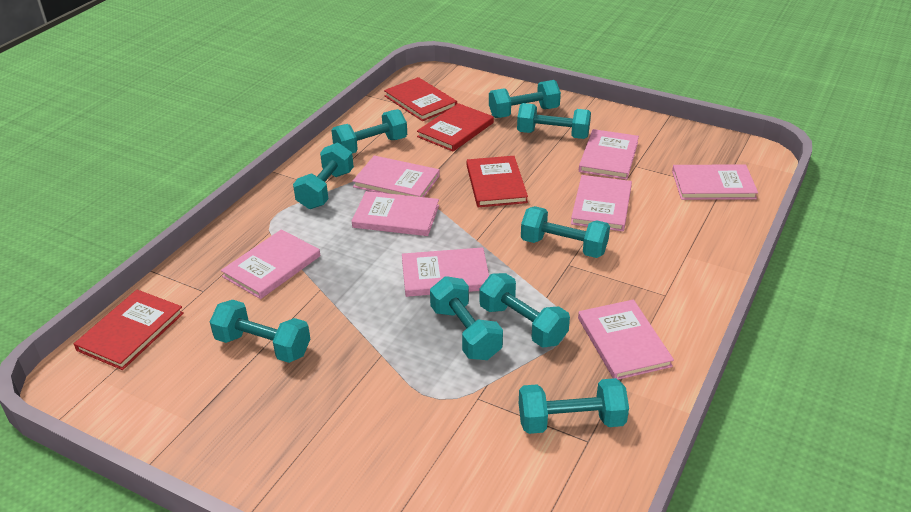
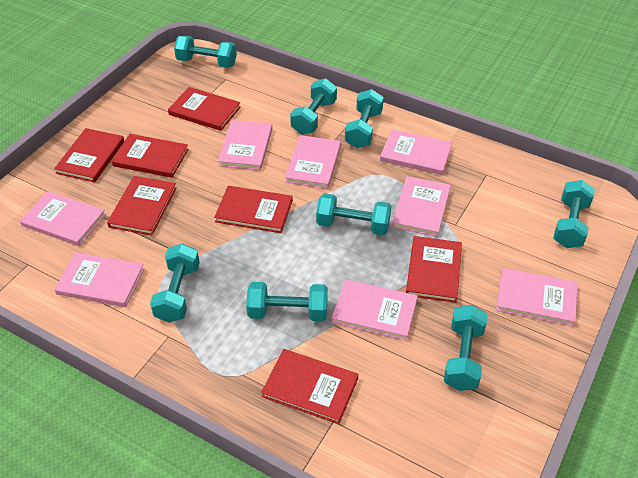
red book: [74,290,184,370] [384,77,457,121] [417,103,494,151] [467,156,528,207] = 4 -> [54,128,124,183] [107,176,177,236] [112,134,189,178] [168,87,241,131] [214,186,293,233] [261,349,358,424] [406,236,462,303] = 7
turquoise dumbbell: [210,300,310,363] [293,142,354,209] [331,109,407,153] [430,276,503,360] [480,273,570,348] [489,80,561,118] [517,103,591,139] [519,378,629,434] [521,206,610,258] = 9 -> [150,243,200,323] [174,35,237,68] [246,282,328,321] [290,78,337,135] [316,193,391,235] [345,89,384,148] [444,305,488,391] [553,180,595,248] = 8

